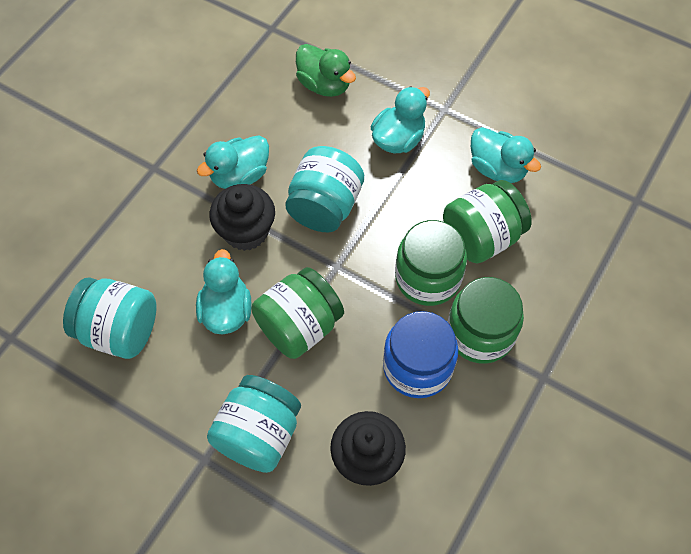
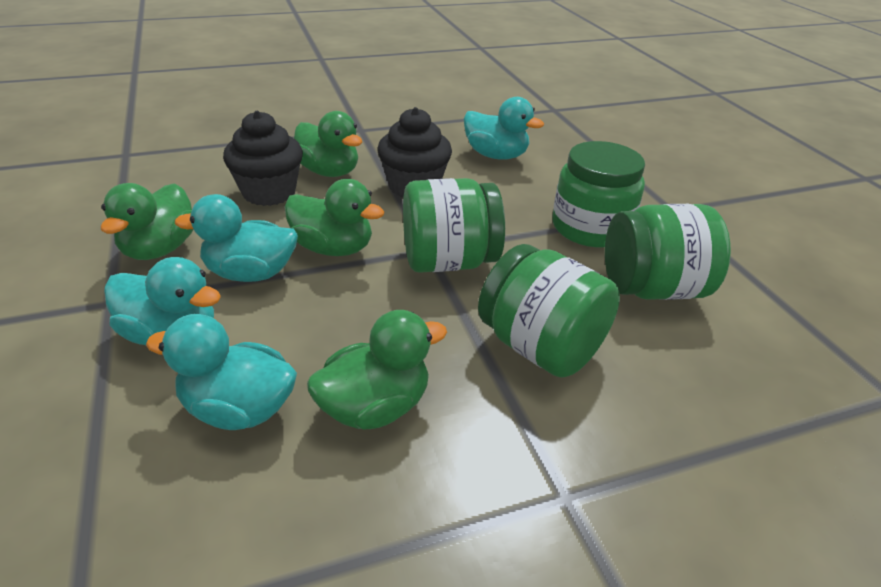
blue jar: [383,311,458,398] = 1 -> none = 0
green duck: [296,44,356,97] = 1 -> [101,183,193,260] [285,179,384,256] [294,111,362,177] [307,310,447,429] = 4
turquoise jar: [63,277,156,359] [207,375,301,473] [285,146,364,232] = 3 -> none = 0

